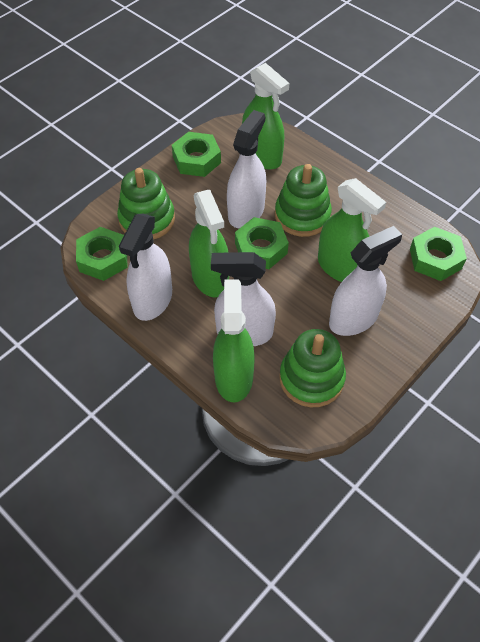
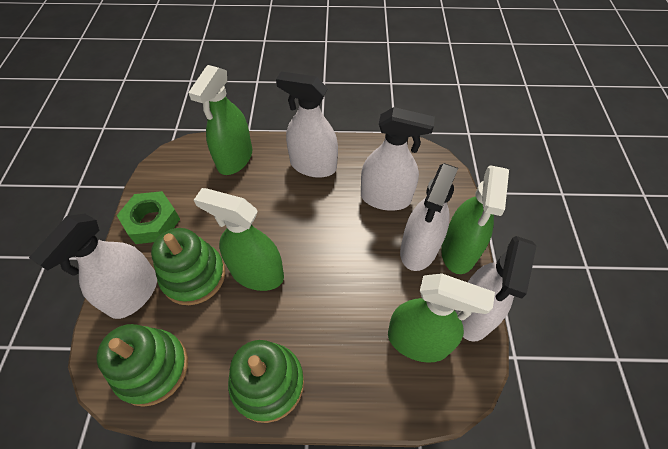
green nut: [76,227,128,281] [172,132,221,177] [235,217,289,269] [410,227,467,281] = 4 -> [117,191,180,244] = 1
white spray bottle: [119,214,172,321] [211,252,276,346] [227,110,266,229] [329,226,402,336] = 4 -> [29,214,157,319] [276,71,338,178] [361,107,435,211] [400,163,458,271] [455,236,536,342] = 5

